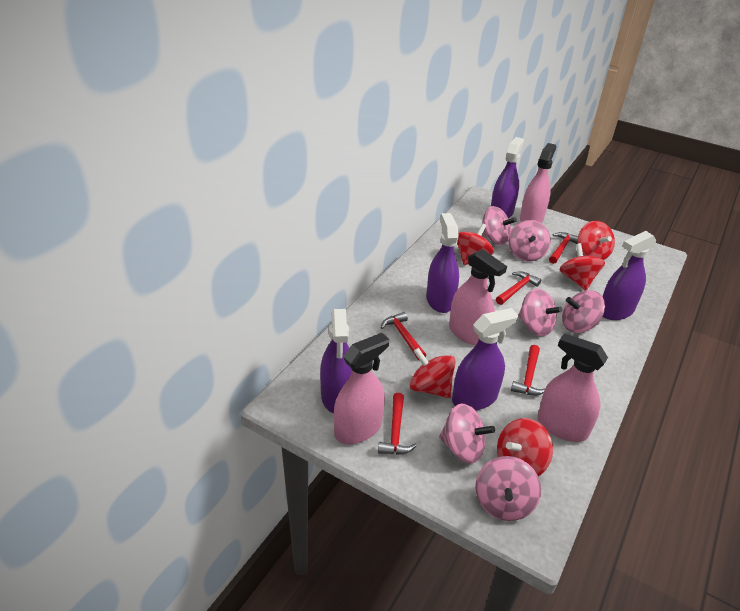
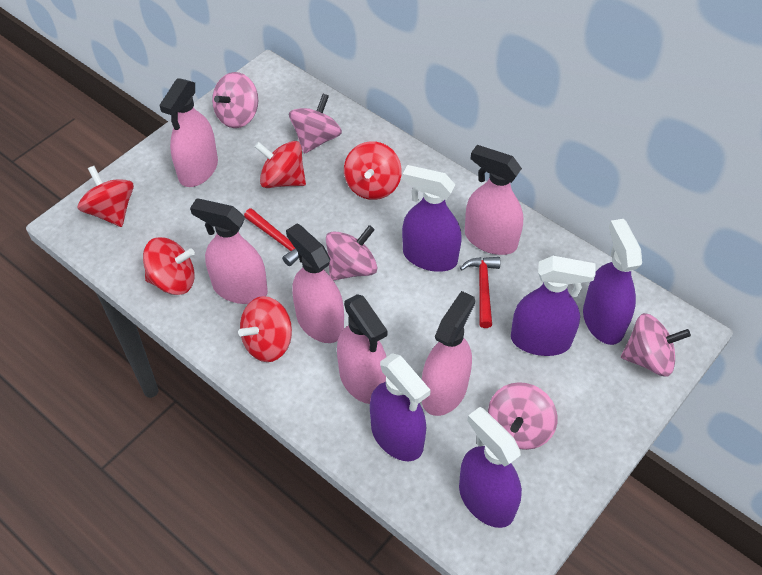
pink spinning top: [439,404,495,464] [475,456,541,521] [482,206,517,245] [508,220,551,261] [518,289,562,336] [562,290,605,333] = 6 -> [212,72,258,128] [289,94,342,154] [326,225,378,281] [488,382,557,450] [621,313,691,377] = 5
pink spray bottle: [334,333,389,444] [449,249,507,345] [520,143,557,223] [538,333,608,442] = 4 -> [159,78,218,187] [190,198,268,304] [286,224,344,343] [337,294,387,404] [422,291,475,416] [465,145,523,255] = 6
red hammer: [378,393,417,455] [381,312,426,360] [496,271,541,305] [511,345,546,396] [549,232,578,264] = 5 -> [244,208,299,266] [460,257,500,328] = 2

